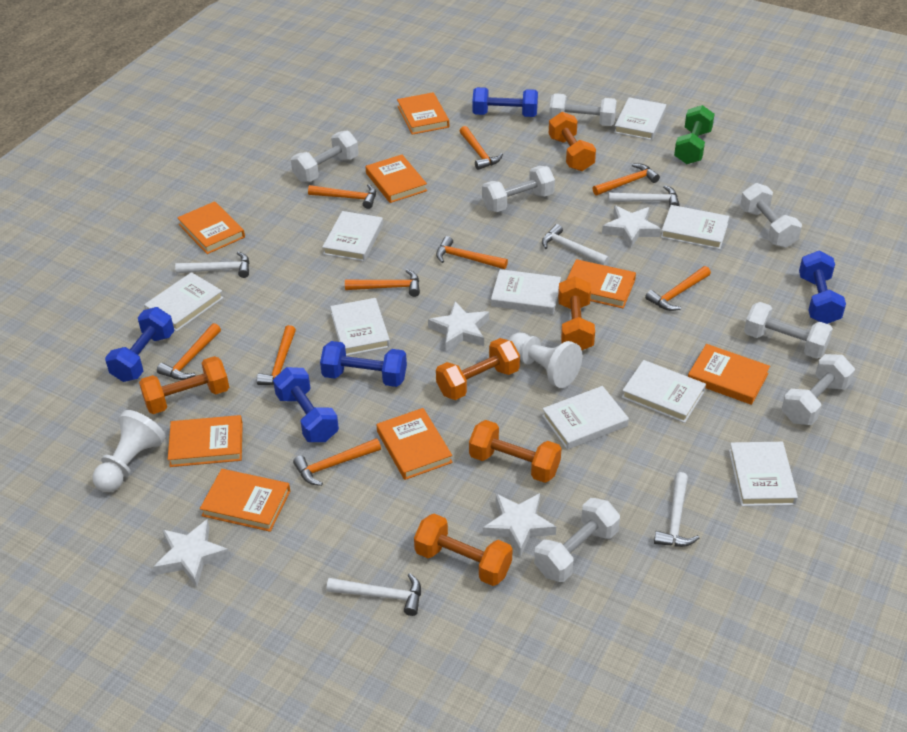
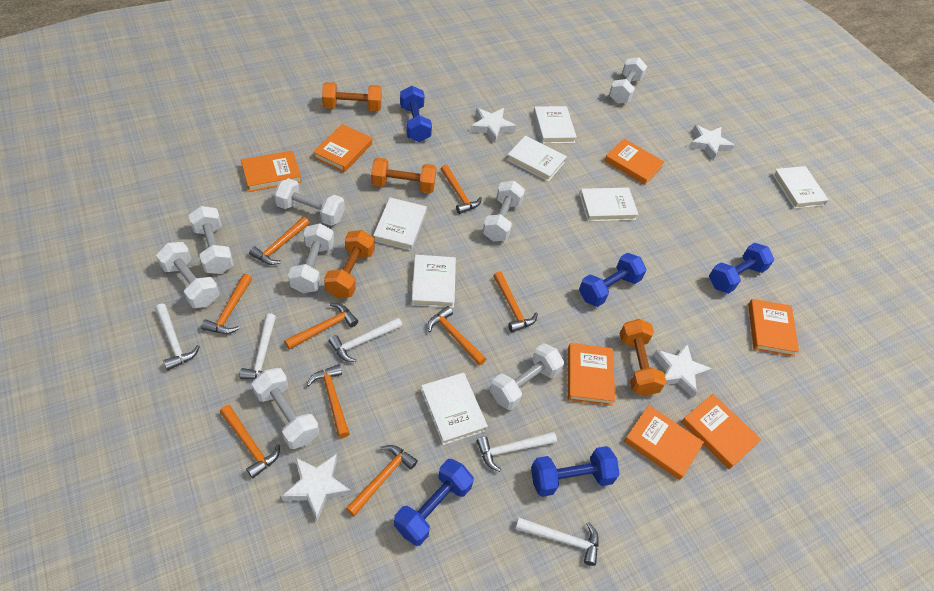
green dumbbell: [674,105,715,164] = 1 -> none = 0
orange book: [168,415,243,467] [177,201,245,254] [200,469,290,532] [366,155,427,203] [377,408,452,480] [397,92,449,135] [567,259,636,309] [688,344,770,405] = 8 -> [241,151,302,192] [313,124,372,172] [568,343,615,406] [604,139,664,185] [624,405,704,480] [681,394,761,469] [748,299,799,357] = 7
orange dumbbell: [139,356,229,414] [414,514,512,586] [436,338,520,400] [469,420,561,483] [549,112,596,171] [558,276,595,350] = 6 -> [322,82,382,111] [324,230,375,298] [371,157,436,193] [619,319,666,396] = 4
white book: [144,272,223,332] [322,211,383,261] [330,298,390,356] [491,269,561,314] [542,386,629,450] [614,97,666,140] [622,360,706,423] [661,205,729,250] [729,442,798,506] = 9 -> [373,197,427,251] [411,255,456,308] [421,373,488,445] [507,136,567,182] [533,106,577,144] [579,188,639,222] [772,166,829,209] = 7
white dumbbell: [291,131,359,182] [482,166,555,212] [534,498,620,582] [549,93,617,126] [740,183,802,248] [744,302,833,359] [781,354,855,425] = 7 -> [156,242,220,308] [189,206,234,274] [252,368,319,449] [274,178,345,226] [288,223,334,293] [482,181,525,242] [490,343,564,410] [609,57,647,104] = 8
white pawn: [92,410,166,492] [508,333,583,388] = 2 -> none = 0

